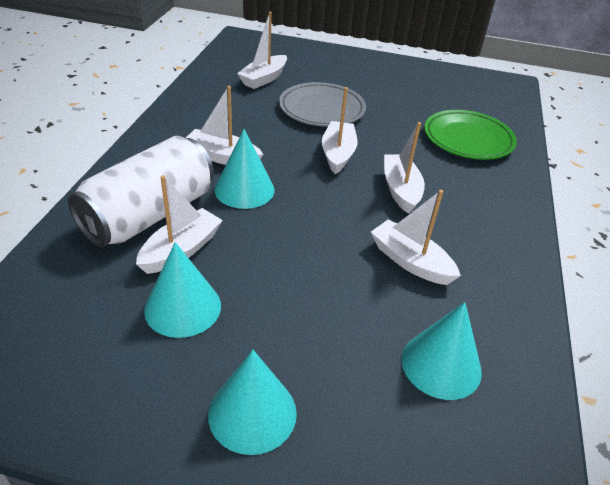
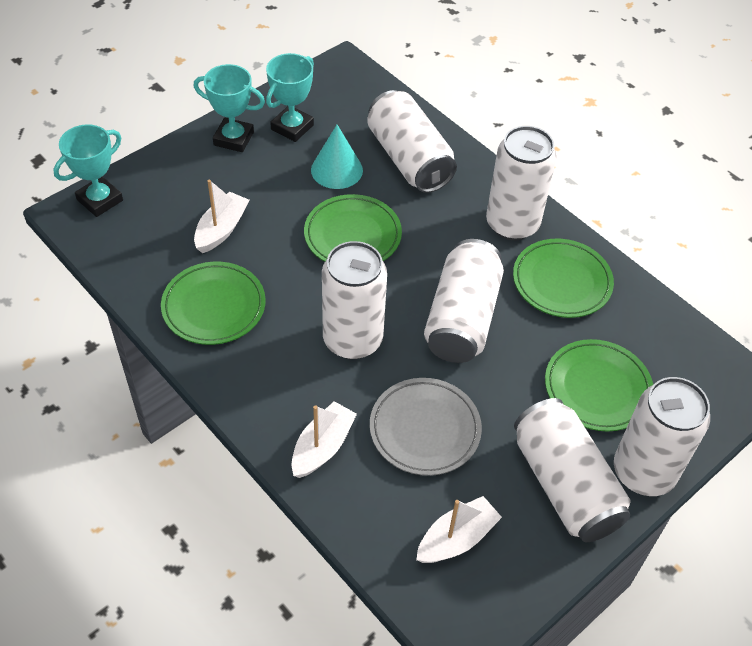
green plate: [424,110,517,160] = 1 -> [161,262,266,345] [304,194,402,262] [513,239,614,318] [545,339,653,432] = 4
turquoise cone: [144,242,221,338] [208,350,297,455] [214,129,274,209] [401,302,482,400] = 4 -> [311,125,363,189] = 1
turquoise trophy: none = 0 -> [54,124,123,217] [194,64,265,152] [266,53,314,142] = 3
white boat: [136,175,223,274] [186,86,263,165] [237,12,287,89] [322,87,357,174] [371,190,461,285] [384,122,425,214] = 6 -> [194,180,249,253] [291,401,357,478] [416,496,502,563] = 3
white can: [68,136,214,247] = 1 -> [322,241,387,359] [367,90,457,193] [424,239,504,363] [486,126,557,240] [514,398,631,542] [614,377,710,496] = 6

